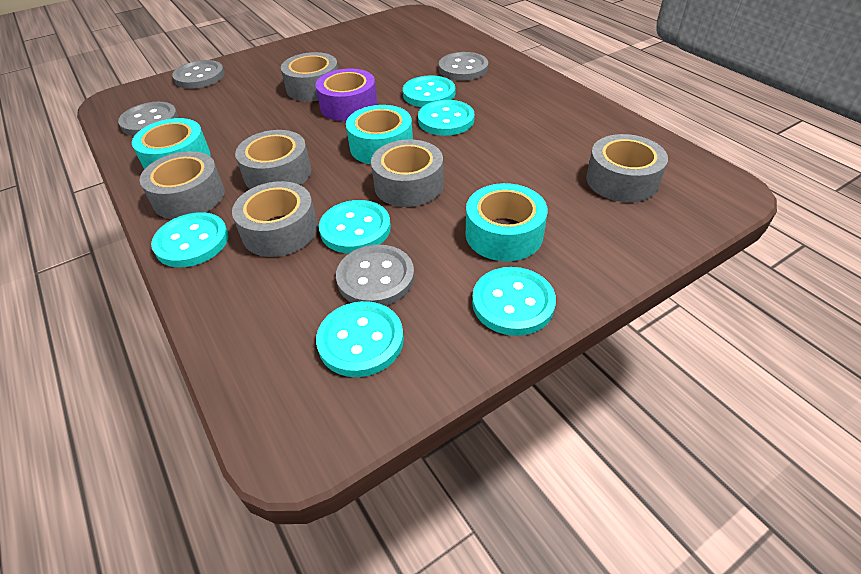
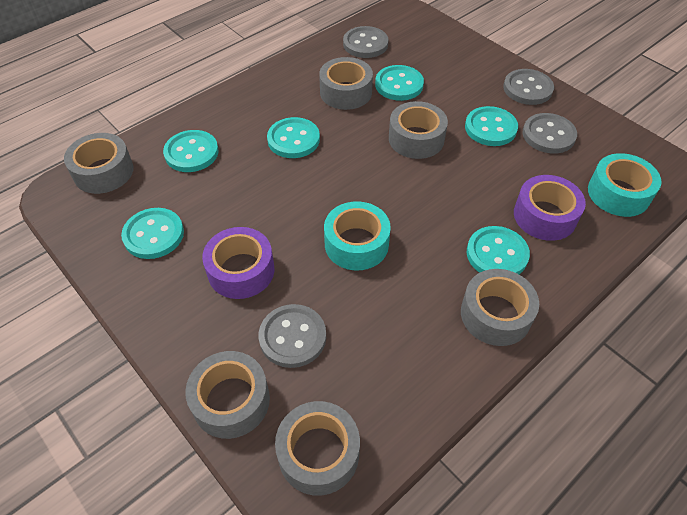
purple tape: [315,68,378,121] = 1 -> [202,227,274,299] [514,175,586,241] = 2
turquoise tape: [132,118,211,170] [346,105,413,164] [466,183,548,261] = 3 -> [324,201,391,270] [588,153,661,217] = 2

